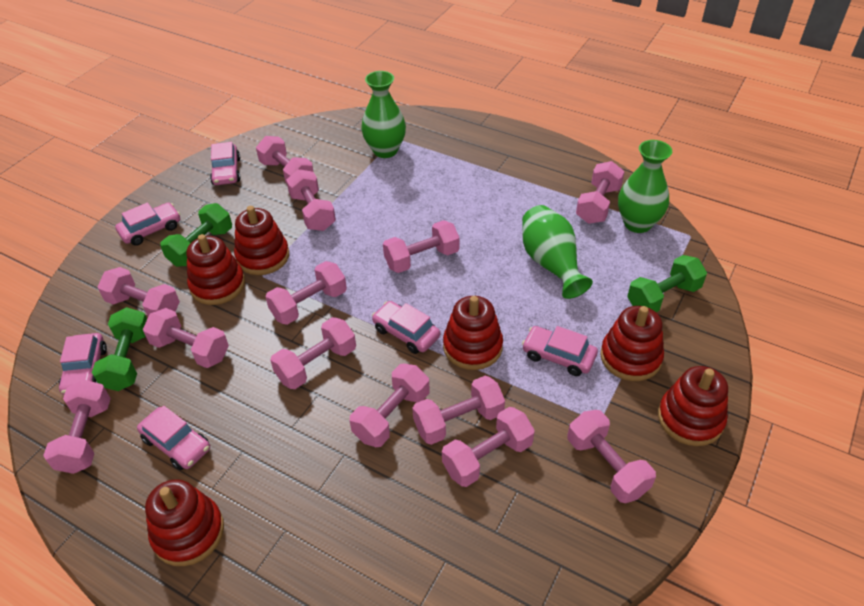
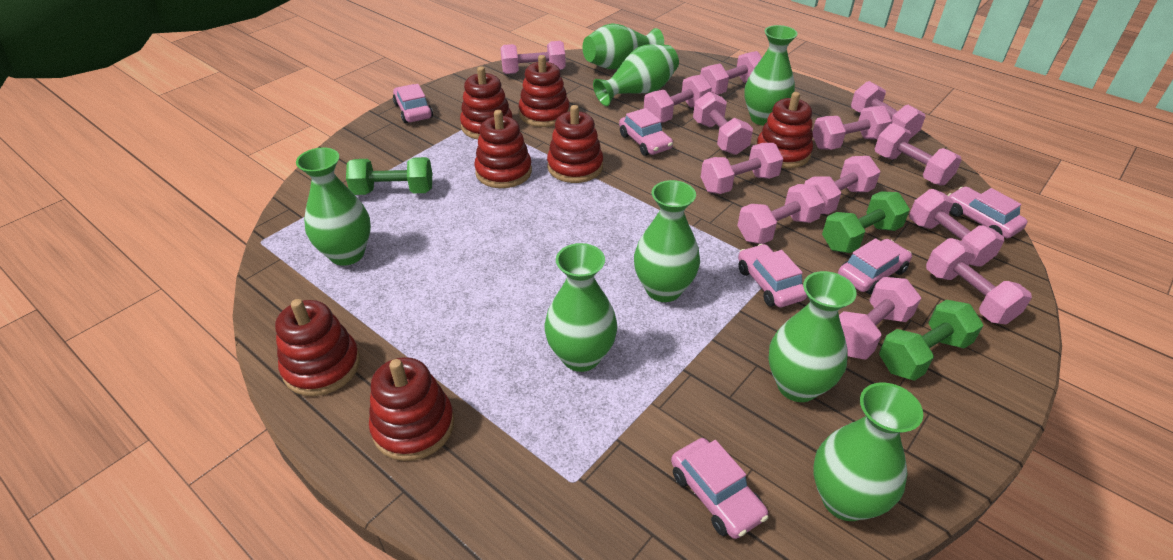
green vase: [361,71,406,158] [522,205,593,299] [618,140,672,233] = 3 -> [296,147,371,266] [544,243,618,372] [583,23,664,69] [593,44,679,106] [634,180,700,302] [744,25,798,126] [768,271,856,402] [813,383,923,521] = 8
red stacking toy: [145,479,224,566] [186,234,245,305] [234,206,289,275] [443,296,503,370] [600,306,664,381] [658,366,728,446] = 6 -> [275,299,360,396] [369,357,454,461] [460,66,512,139] [474,110,532,188] [519,55,570,127] [547,105,603,183] [757,92,813,168] = 7

